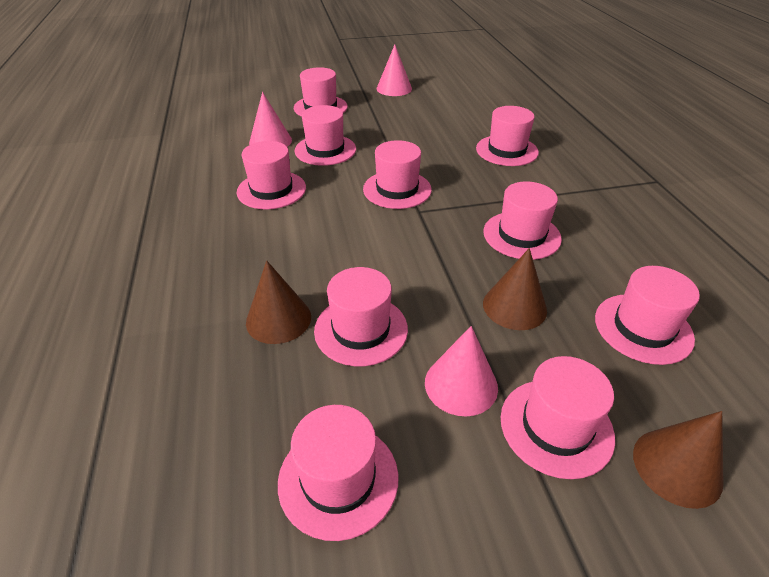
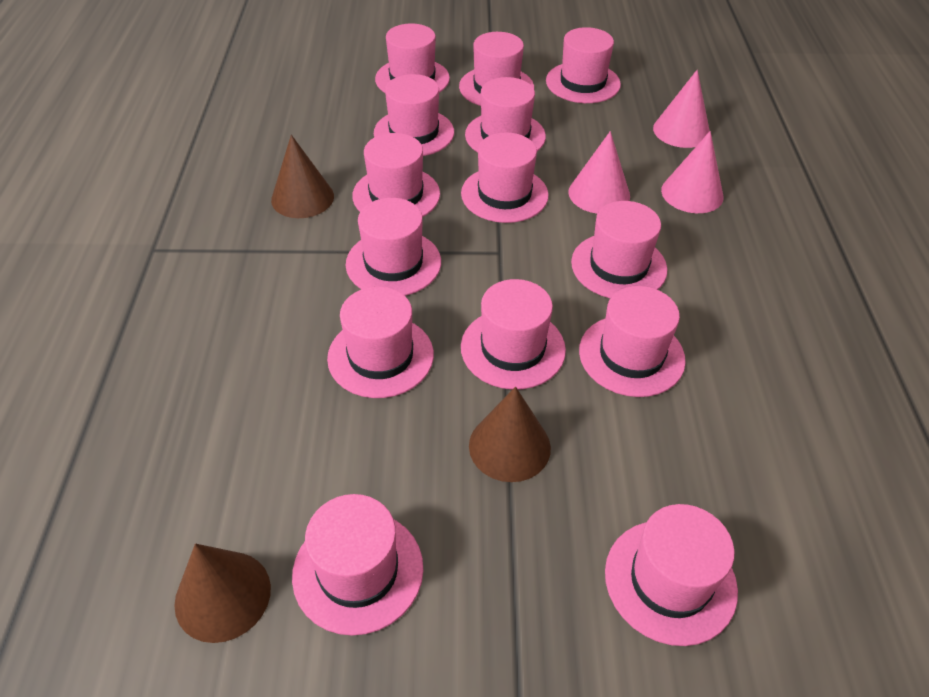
pink hat: [236,141,306,210] [278,405,398,541] [294,67,348,117] [295,105,356,166] [314,267,408,366] [363,140,432,209] [476,106,539,166] [483,182,562,260] [501,356,615,479] [595,266,700,365] = 10 -> [292,494,424,636] [327,287,434,398] [346,198,441,296] [352,133,440,217] [374,74,454,156] [375,23,450,93] [459,32,534,106] [461,133,549,223] [461,279,566,390] [465,77,546,153] [546,27,621,103] [571,201,667,298] [579,286,686,397] [605,504,738,646] = 14

